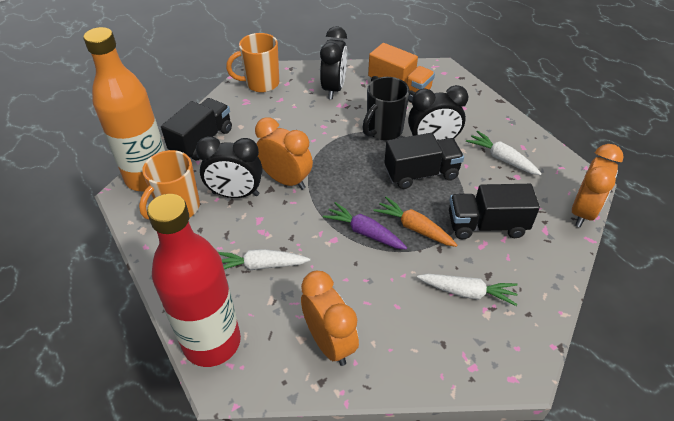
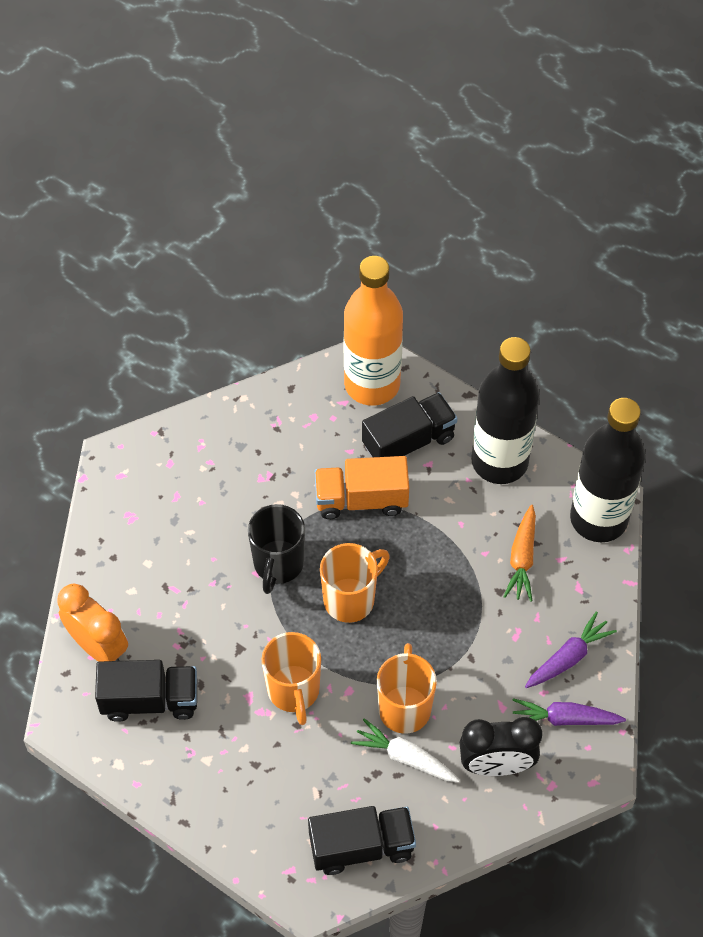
black bottle: none = 0 -> [471,337,540,484] [570,398,646,542] = 2
black clock: [196,136,262,198] [320,26,347,99] [408,85,469,140] = 3 -> [460,717,542,776] = 1
orange clock: [255,118,313,190] [301,271,359,366] [572,144,624,227] = 3 -> [57,584,128,662] = 1
orange mug: [139,150,200,220] [226,33,279,93] = 2 -> [262,632,321,725] [320,543,390,623] [377,643,437,734] = 3
purple carrot: [323,202,407,250] = 1 -> [512,698,626,726] [525,612,617,688] = 2
red bottle: [147,194,241,367] = 1 -> none = 0
white carrot: [218,249,310,270] [417,274,518,306] [466,130,542,175] = 3 -> [351,718,460,782] = 1

